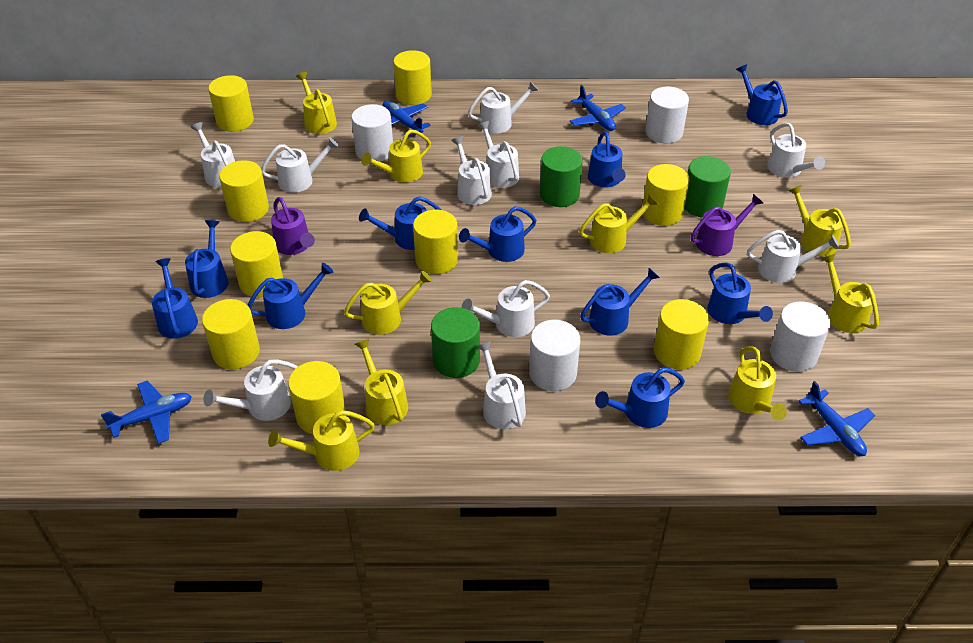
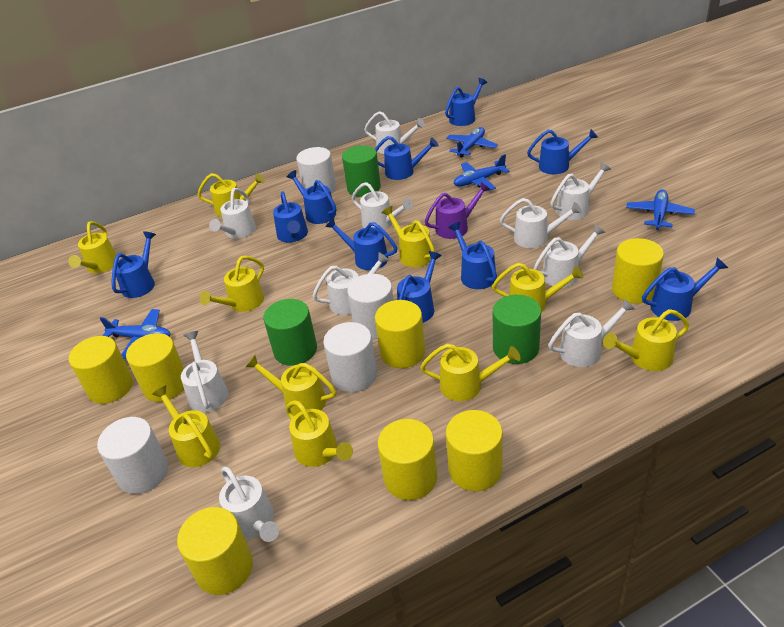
purple watering can: [271,197,315,255] [690,194,763,256] = 2 -> [425,182,490,239] = 1
yellow cylinder: [202,299,260,369] [208,75,254,132] [219,160,269,222] [230,231,283,297] [288,361,346,434] [393,50,432,105] [413,210,458,274] [643,164,689,226] [654,299,709,370] = 9 -> [69,336,133,404] [126,333,184,402] [177,507,253,595] [375,300,425,368] [378,419,437,500] [446,410,503,491] [612,238,664,304] = 7
yellow watering can: [268,410,375,471] [296,72,337,134] [344,271,432,335] [354,339,408,425] [361,129,431,183] [579,194,658,253] [728,346,787,420] [788,185,851,256] [821,254,879,333] = 9 -> [68,221,117,273] [152,385,220,467] [197,173,265,217] [200,256,264,312] [245,355,336,416] [286,400,353,467] [382,206,435,267] [420,344,521,401] [492,263,584,313] [603,309,689,371] = 10

